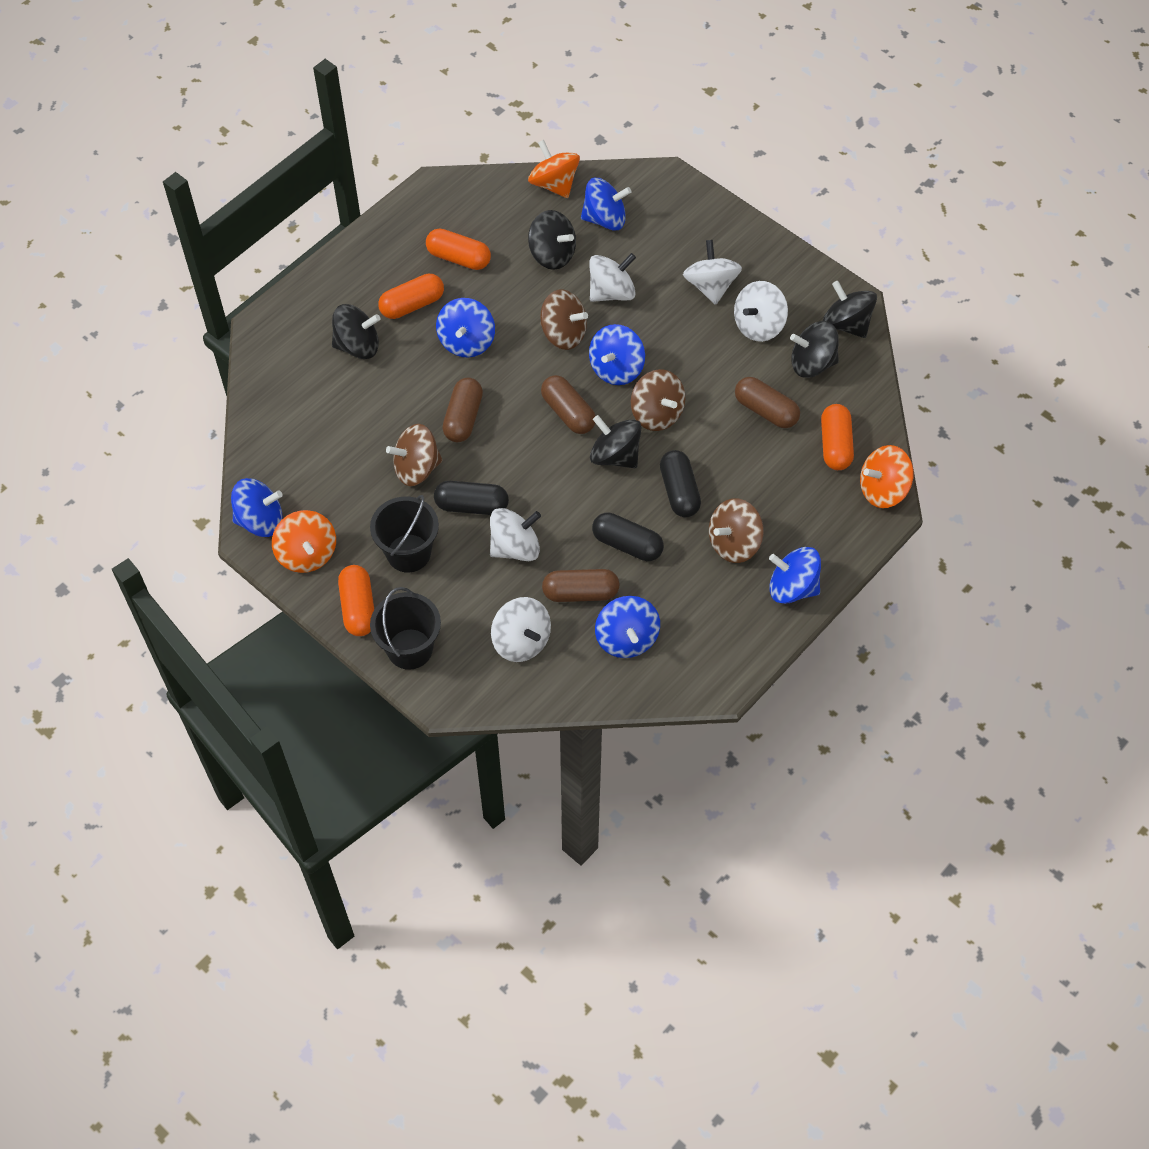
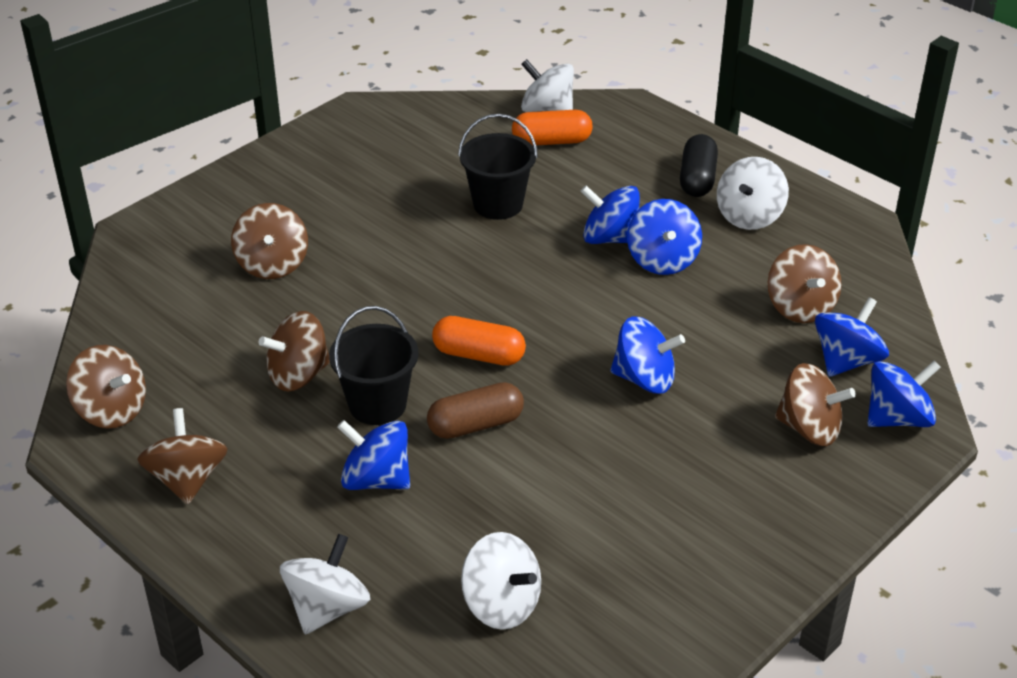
black capsule: [434,481,509,515] [592,512,664,561] [660,450,701,517] = 3 -> [680,134,718,197] = 1
black spinning top: [332,304,380,359] [528,210,576,270] [590,415,641,468] [790,321,839,378] [823,281,877,338] = 5 -> none = 0
brown capsule: [442,378,483,442] [541,375,595,434] [542,569,620,602] [735,377,800,428] = 4 -> [427,382,524,439] = 1
brown spinning top: [386,424,442,486] [540,289,588,350] [631,369,685,431] [709,498,764,563] = 4 -> [66,345,146,428] [137,408,227,504] [231,203,308,279] [259,311,330,391] [768,244,842,323] [775,363,856,446] = 6
orange capsule: [338,565,374,636] [378,274,444,319] [426,229,491,270] [821,404,854,470] = 4 -> [432,316,526,366] [512,110,593,146] = 2
orange spinning top: [272,510,336,573] [528,140,580,198] [860,445,914,508] = 3 -> none = 0
white spinning top: [490,508,541,561] [491,597,551,662] [589,253,636,302] [683,240,742,305] [734,281,788,342] = 5 -> [280,534,370,635] [461,532,541,630] [521,59,574,112] [717,157,789,230] = 4

